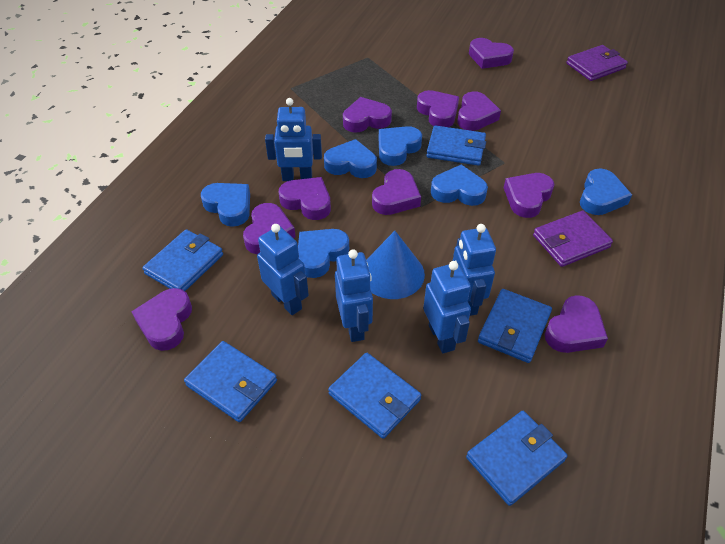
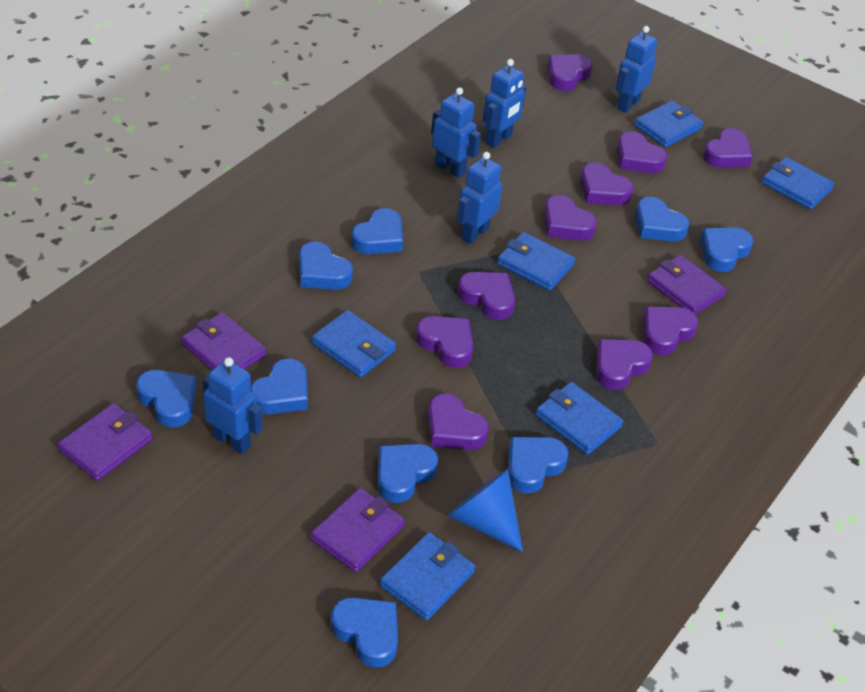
blue heart: [201,183,250,227] [298,229,349,278] [324,139,377,178] [379,126,422,166] [431,165,488,206] [580,169,632,215] = 6 -> [136,370,197,428] [250,358,308,414] [299,242,353,290] [330,597,398,668] [351,208,403,254] [377,444,438,503] [508,437,569,494] [635,197,689,242] [700,227,753,272] = 9
purple wallet: [533,211,613,267] [566,45,628,81] = 2 -> [58,403,153,481] [181,312,266,370] [311,488,405,572] [647,255,727,315] = 4

